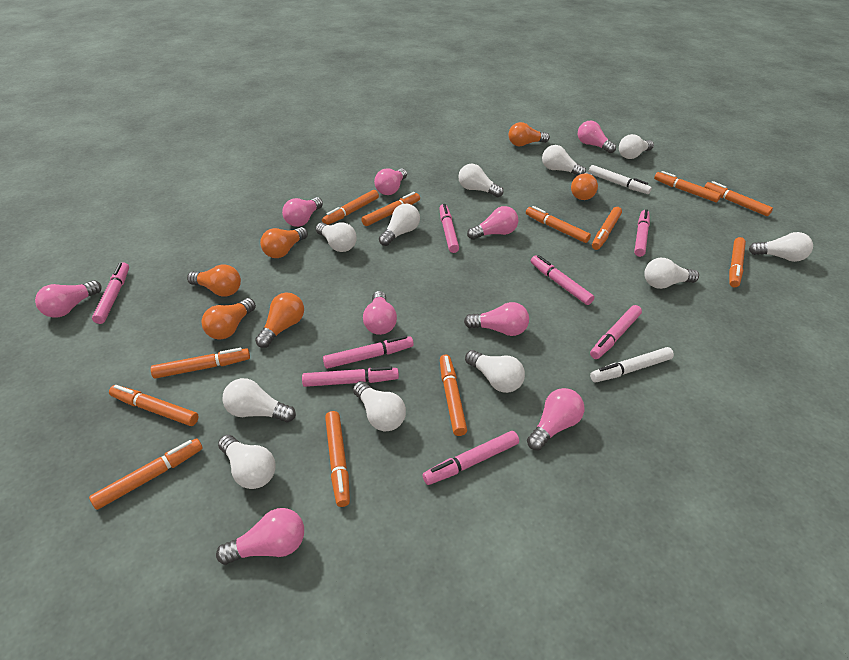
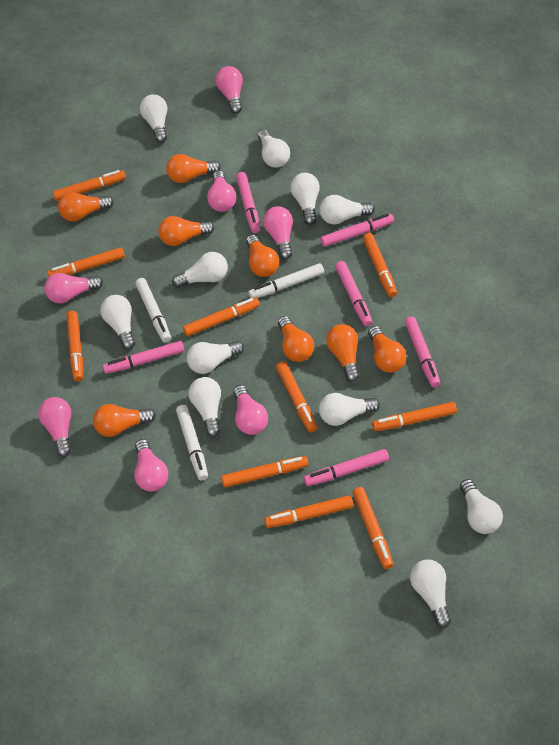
orange light bulb: [187,264,241,297] [201,298,256,340] [255,293,304,348] [260,227,308,258] [509,122,550,146] [571,172,598,200] = 6 -> [58,192,114,222] [93,404,156,437] [158,216,214,246] [166,154,221,183] [246,234,279,277] [278,316,314,362] [326,324,359,382] [368,326,406,373] = 8
orange marker: [89,439,203,510] [109,385,199,426] [151,348,250,379] [322,190,379,225] [325,411,350,507] [361,192,420,226] [440,355,467,436] [526,206,591,243] [592,207,622,250] [654,171,721,202] [704,181,773,216] [729,237,746,287] = 12 -> [47,247,125,277] [52,170,126,201] [66,311,83,381] [183,298,260,336] [221,456,308,487] [265,495,353,528] [276,361,317,432] [352,487,394,569] [363,233,397,297] [372,402,457,431] = 10
pink light bulb: [35,280,102,318] [216,508,304,565] [282,197,323,227] [363,291,397,335] [374,168,407,195] [464,302,529,336] [467,206,518,240] [527,388,584,451] [578,121,616,153] = 9 -> [38,397,71,457] [44,273,103,303] [134,439,168,492] [207,171,236,212] [215,66,243,114] [233,385,268,435] [263,206,293,260] = 7
pink marker: [92,263,129,324] [302,366,399,387] [323,336,414,369] [423,431,519,485] [439,204,459,253] [531,255,594,305] [590,305,642,359] [634,209,650,257] = 8 -> [103,341,184,374] [236,172,260,233] [304,449,389,486] [320,214,394,247] [335,261,373,327] [405,317,440,387] = 6
white marker: [588,165,652,194] [590,347,674,383] = 2 -> [135,278,171,342] [176,405,208,480] [249,263,324,298] = 3

